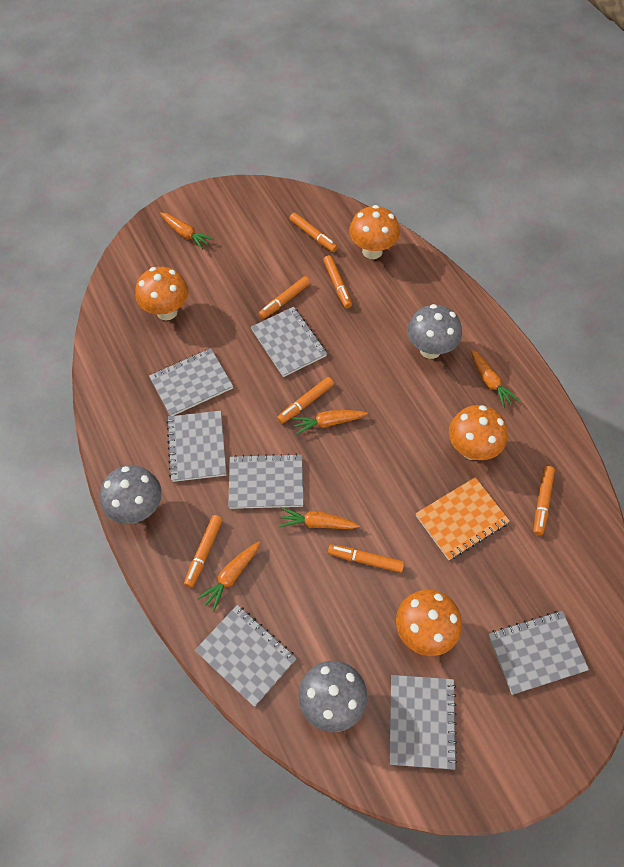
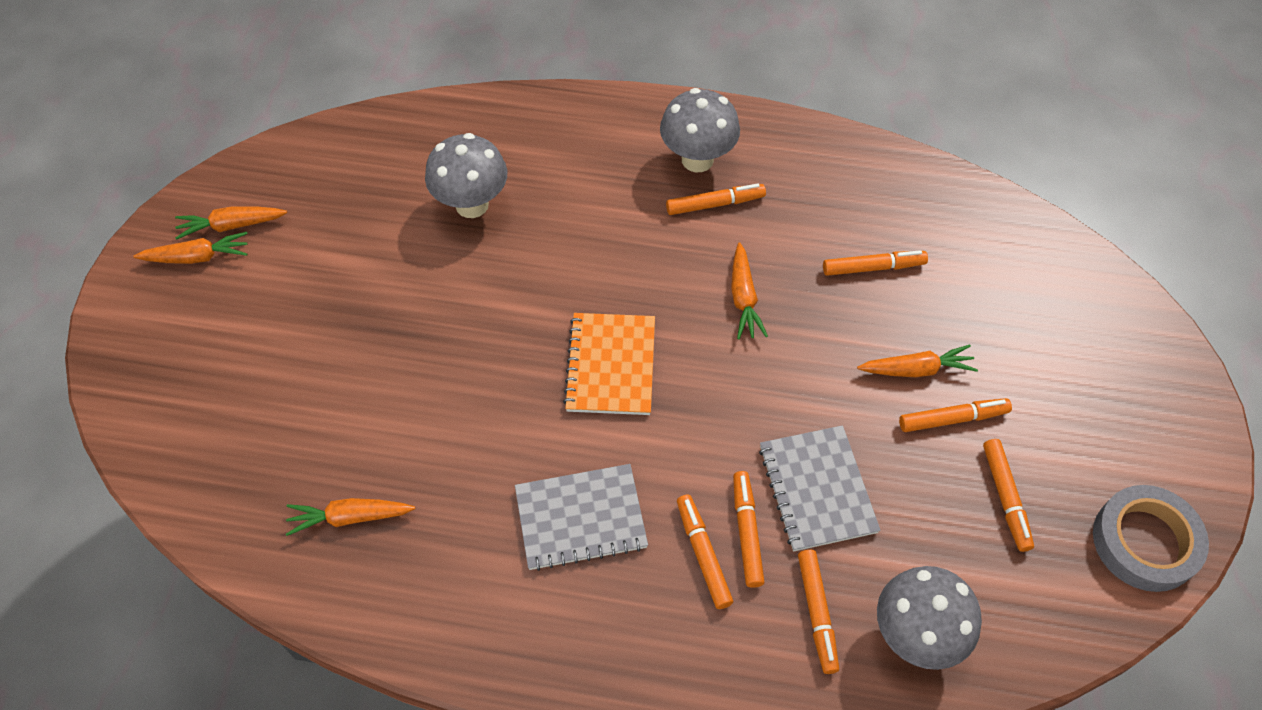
grey notebook: [149,348,233,416] [167,411,227,482] [195,605,296,707] [228,454,303,509] [251,307,327,377] [389,675,457,770] [488,611,589,695] = 7 -> [515,464,648,571] [759,425,881,551] = 2
grey tape: none = 0 -> [1093,485,1209,592] = 1
orange mushroom: [135,267,188,320] [349,205,400,259] [396,590,462,656] [449,405,508,460] = 4 -> none = 0

